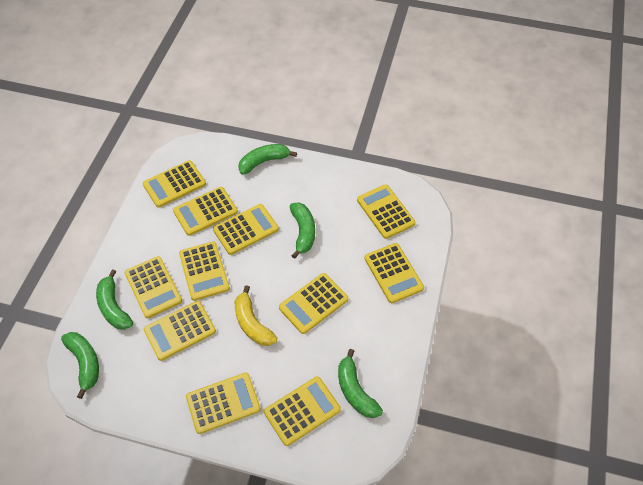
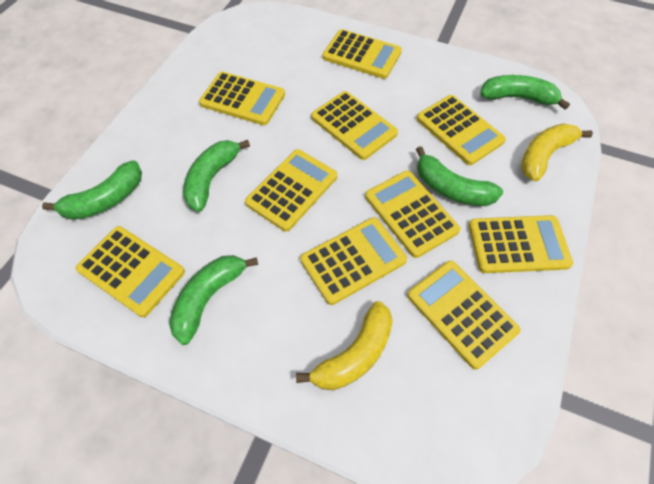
yellow banana: [235,286,277,346] = 1 -> [296,301,393,391] [521,123,593,181] = 2
yellow calculator: [125,256,182,318] [143,160,206,208] [144,301,216,361] [173,187,238,236] [179,241,230,301] [186,373,261,434] [213,204,279,255] [264,376,341,446] [279,273,348,334] [357,184,415,239] [364,243,424,303] = 11 -> [76,226,185,317] [199,72,285,125] [245,149,337,231] [300,217,407,305] [311,91,398,160] [322,29,402,79] [365,171,460,258] [407,261,521,370] [417,95,506,165] [469,215,573,273] = 10

